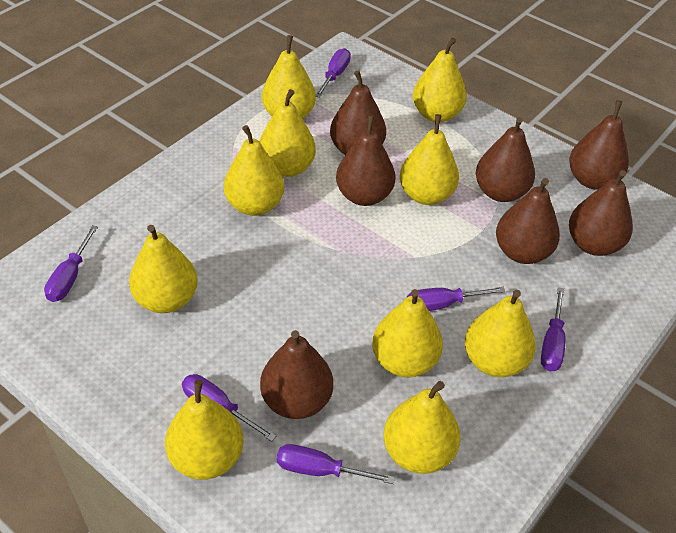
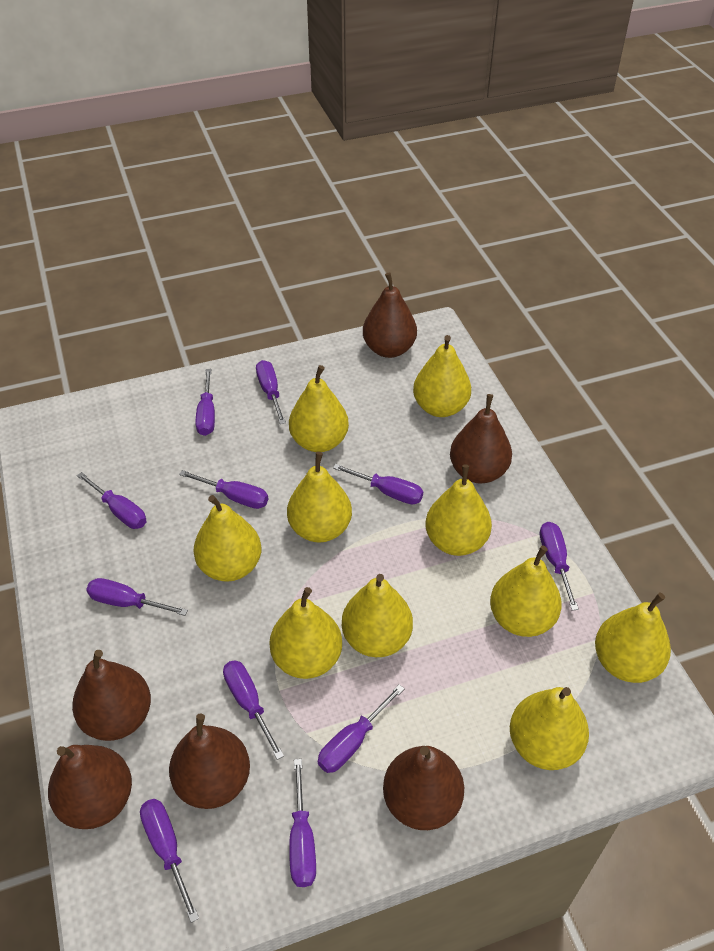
brown pear: [260,330,333,419] [330,70,386,155] [336,115,395,206] [476,117,535,202] [496,178,560,264] [569,170,633,256] [570,100,629,190] = 7 -> [48,745,132,829] [72,650,151,741] [169,713,250,809] [363,272,417,358] [383,746,464,830] [450,394,512,484] = 6
purple screwdriver: [44,225,98,302] [182,374,276,442] [277,444,395,484] [316,48,351,98] [407,287,506,311] [541,287,565,371] = 6 -> [77,472,147,529] [86,578,188,616] [140,799,199,923] [179,470,268,509] [196,369,215,436] [223,660,284,760] [256,360,286,424] [289,759,316,887] [318,684,405,773] [333,464,423,505] [540,522,579,611] = 11

